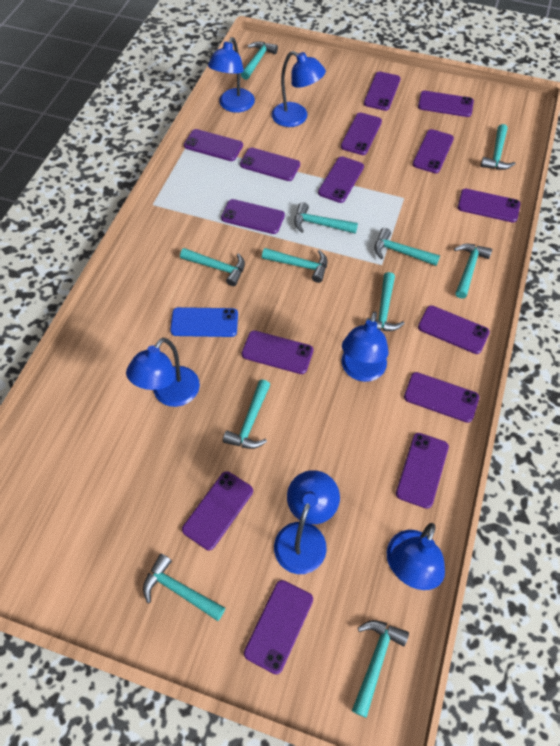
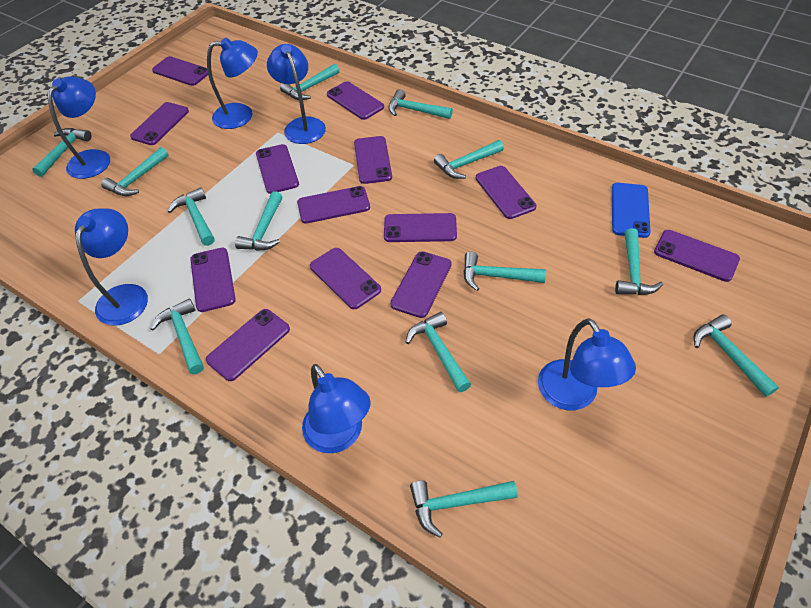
purple phone: [182,471,253,550] [184,129,243,161] [221,199,285,234] [240,148,300,181] [242,330,313,374] [244,580,313,674] [318,156,364,203] [341,113,382,155] [364,71,401,111] [396,433,449,509] [404,372,479,423] [412,129,454,173] [418,91,474,117] [418,305,490,354] [458,189,520,223] = 15 -> [130,102,189,145] [152,56,208,86] [190,248,236,312] [206,309,290,381] [256,144,299,194] [297,186,370,224] [310,248,381,309] [327,81,384,120] [354,136,392,184] [384,213,457,242] [390,251,452,318] [476,166,536,219] [654,230,740,282] = 13
turquoise hammer: [143,553,225,621] [180,248,245,286] [223,379,271,449] [241,42,278,80] [262,248,327,283] [294,202,358,233] [352,620,409,718] [366,272,405,331] [374,228,440,266] [454,244,492,299] [480,124,516,170] = 11 -> [32,128,92,177] [101,147,169,196] [150,298,204,374] [167,187,215,246] [235,191,283,251] [280,64,340,100] [388,89,453,119] [406,312,471,392] [410,480,518,538] [434,140,504,179] [463,252,546,291] [615,228,663,295] [694,314,779,397] = 13

